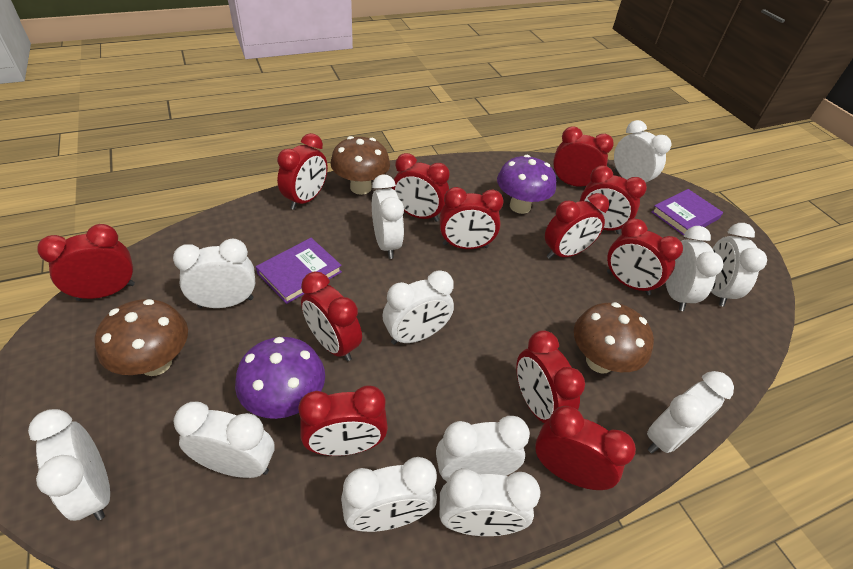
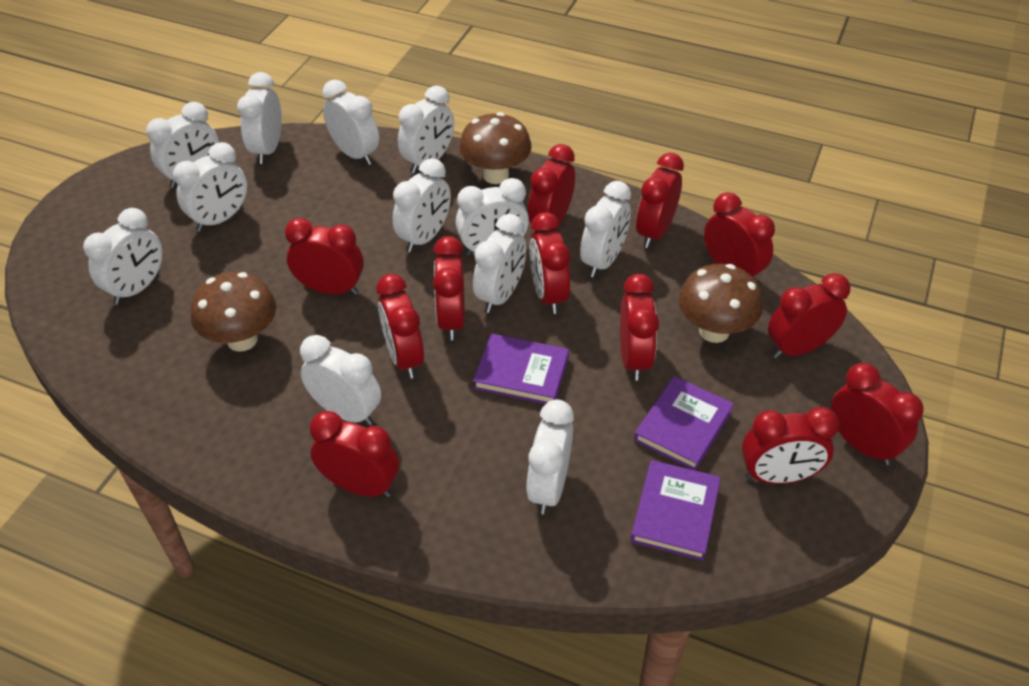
purple book: [256,238,342,304] [651,189,723,236] = 2 -> [473,334,569,404] [631,460,721,561] [634,376,734,471] = 3
purple mushroom: [235,337,325,419] [497,155,556,214] = 2 -> none = 0

